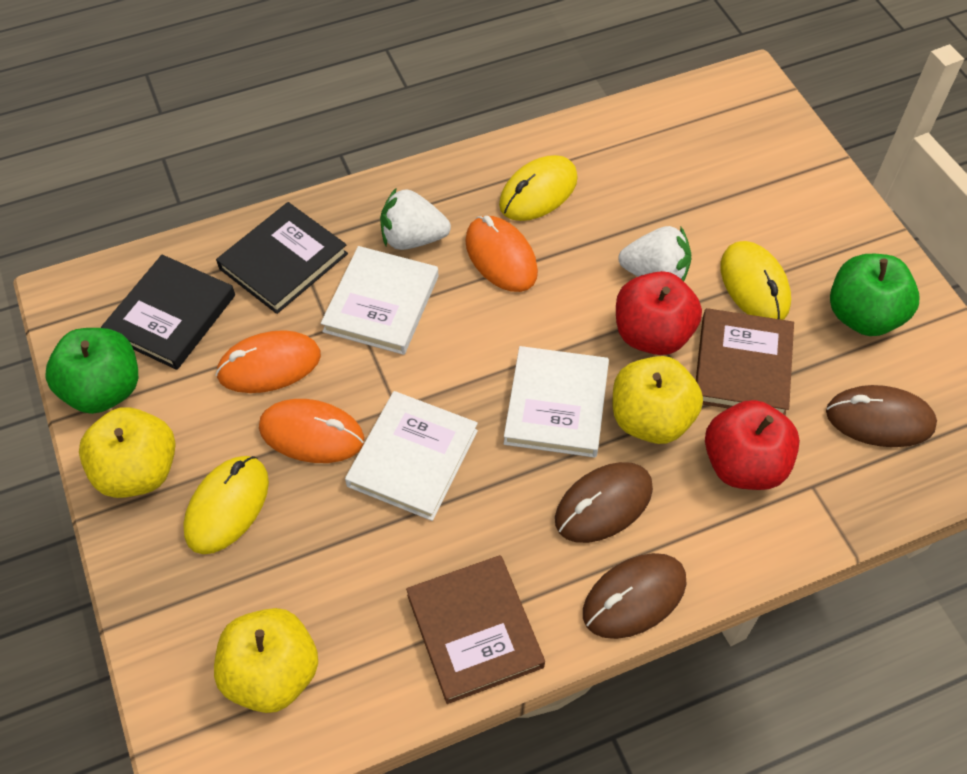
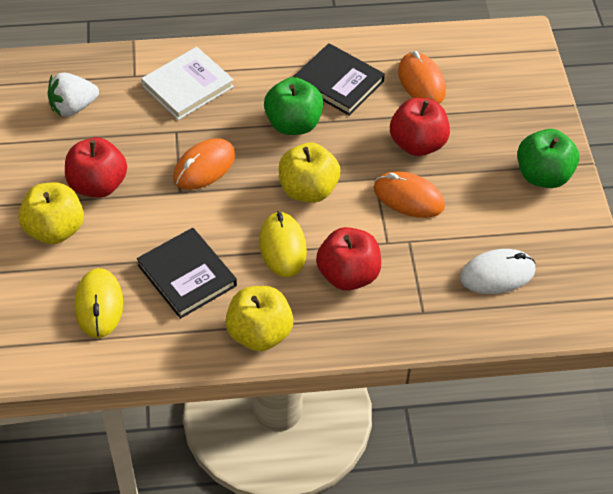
brown book: [406,555,545,704] [696,308,794,416] = 2 -> none = 0
brown mouse: [555,462,653,543] [583,553,686,639] [826,385,937,447] = 3 -> none = 0
red apple: [616,271,702,355] [705,400,800,490] = 2 -> [65,137,127,198] [316,227,381,291] [390,98,450,156] = 3
white book: [321,246,438,355] [345,391,478,521] [504,346,609,458] = 3 -> [141,47,234,120] = 1
white mouse: none = 0 -> [460,249,536,294] = 1
white strawberry: [380,187,451,250] [618,226,692,281] = 2 -> [47,72,99,117] = 1
yellow mouse: [183,456,269,554] [499,155,578,221] [720,241,791,320] = 3 -> [74,268,123,338] [259,211,307,277] = 2

